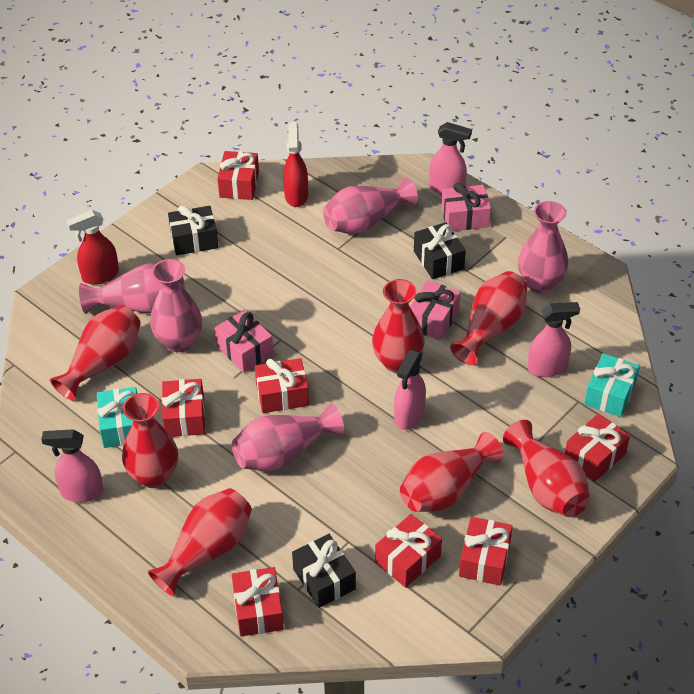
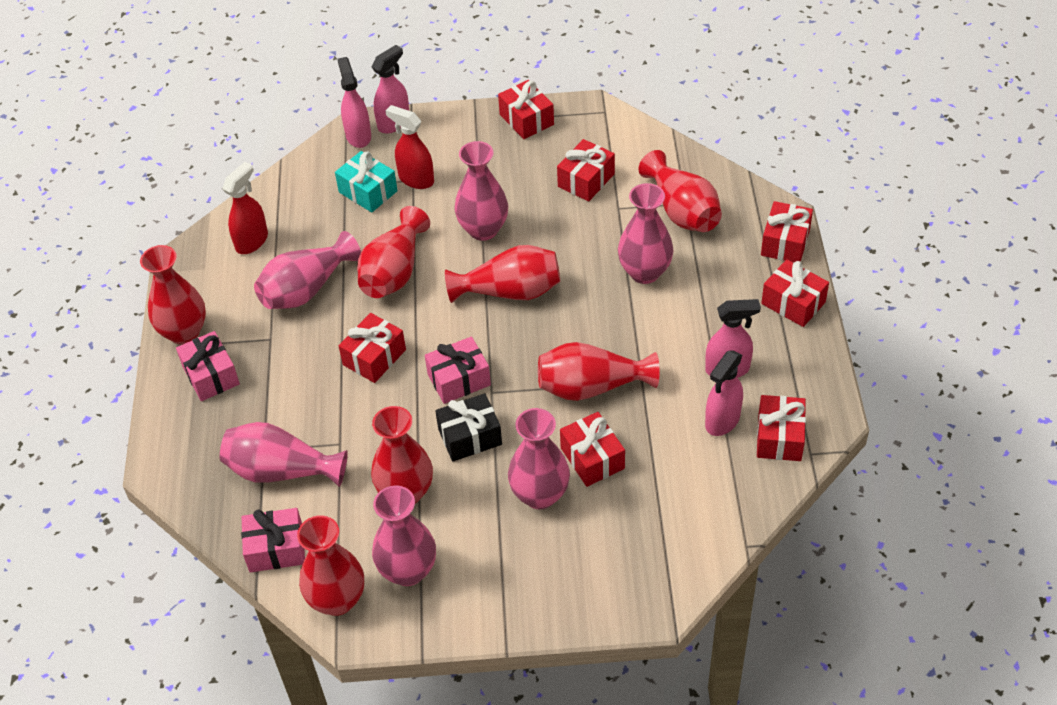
black gift: [168,206,218,255] [292,534,356,608] [414,222,466,279] = 3 -> [435,393,502,462] = 1
pink vase: [79,263,185,314] [150,259,202,352] [232,403,344,471] [323,178,418,234] [518,201,568,293] = 5 -> [220,422,348,487] [254,231,361,309] [372,486,436,586] [455,141,508,241] [508,408,570,509] [618,183,674,284] = 6
turquoise gift: [97,387,137,448] [584,353,640,417] = 2 -> [335,151,398,212] = 1

